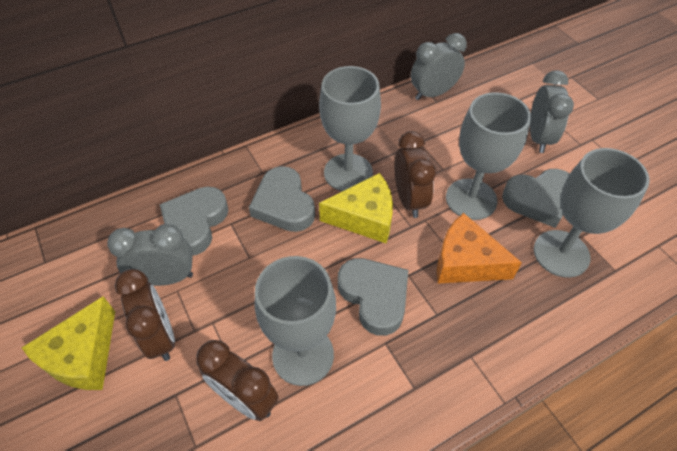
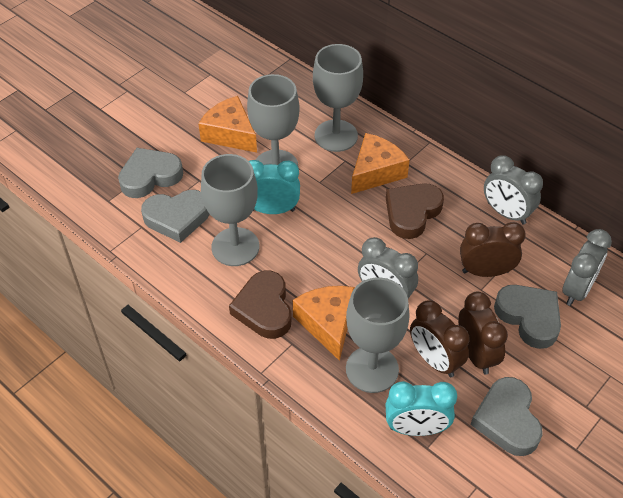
brown heart: none = 0 -> [229,271,291,339] [386,183,444,239] = 2
orange cheese: [437,213,522,283] = 1 -> [198,96,257,153] [293,286,355,361] [351,133,410,194] = 3
turquoise clock: none = 0 -> [249,160,300,214] [385,381,457,436] = 2
yellow cheese: [21,296,115,390] [319,173,393,244] = 2 -> none = 0

